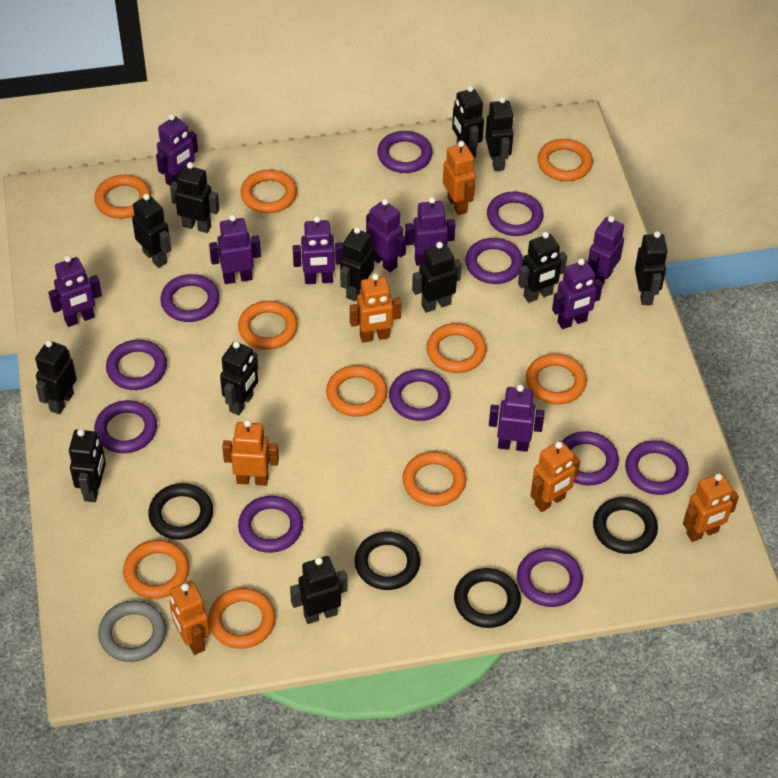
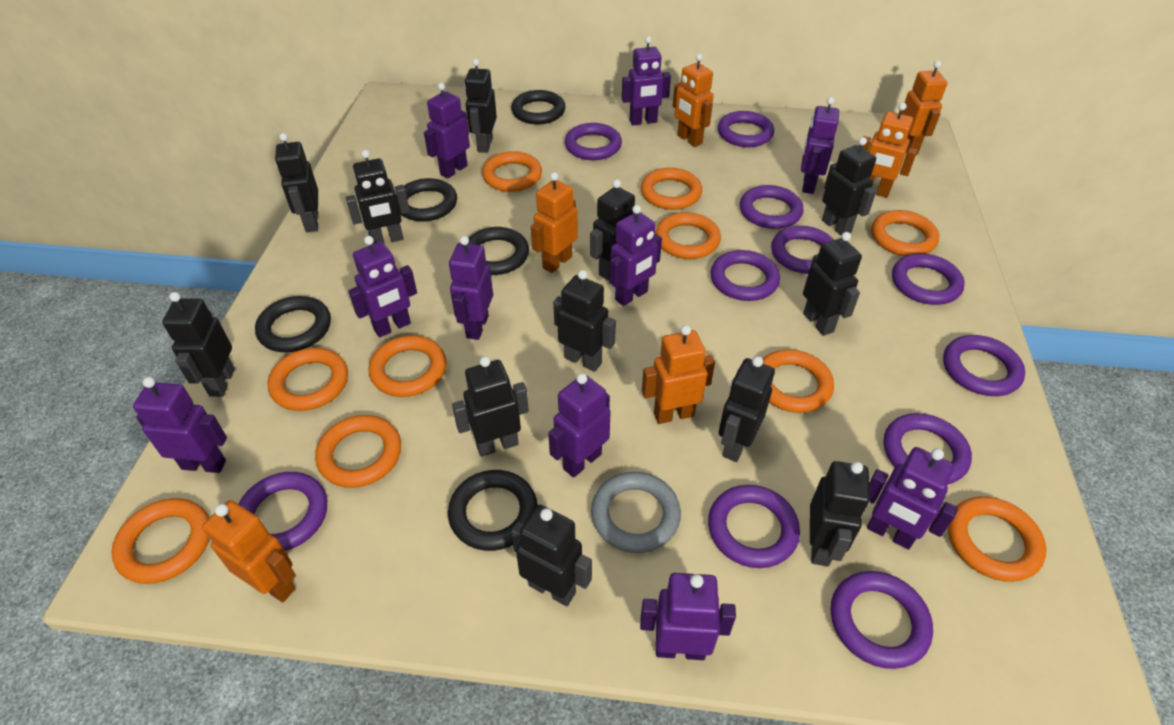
black ring: [148,483,213,540] [354,532,420,590] [454,568,521,628] [593,497,658,554] = 4 -> [255,296,331,352] [396,178,457,221] [448,470,538,551] [468,227,529,275] [511,90,566,125] = 5
purple robot: [48,255,102,327] [156,114,198,186] [209,215,261,284] [293,216,343,284] [366,199,406,272] [405,197,456,266] [489,384,545,452] [552,258,603,329] [588,216,624,285] = 9 -> [133,377,227,473] [348,236,417,337] [424,83,470,178] [449,236,493,340] [548,373,611,478] [609,205,662,306] [622,36,671,125] [640,573,736,660] [801,97,839,194] [867,447,958,550] = 10

